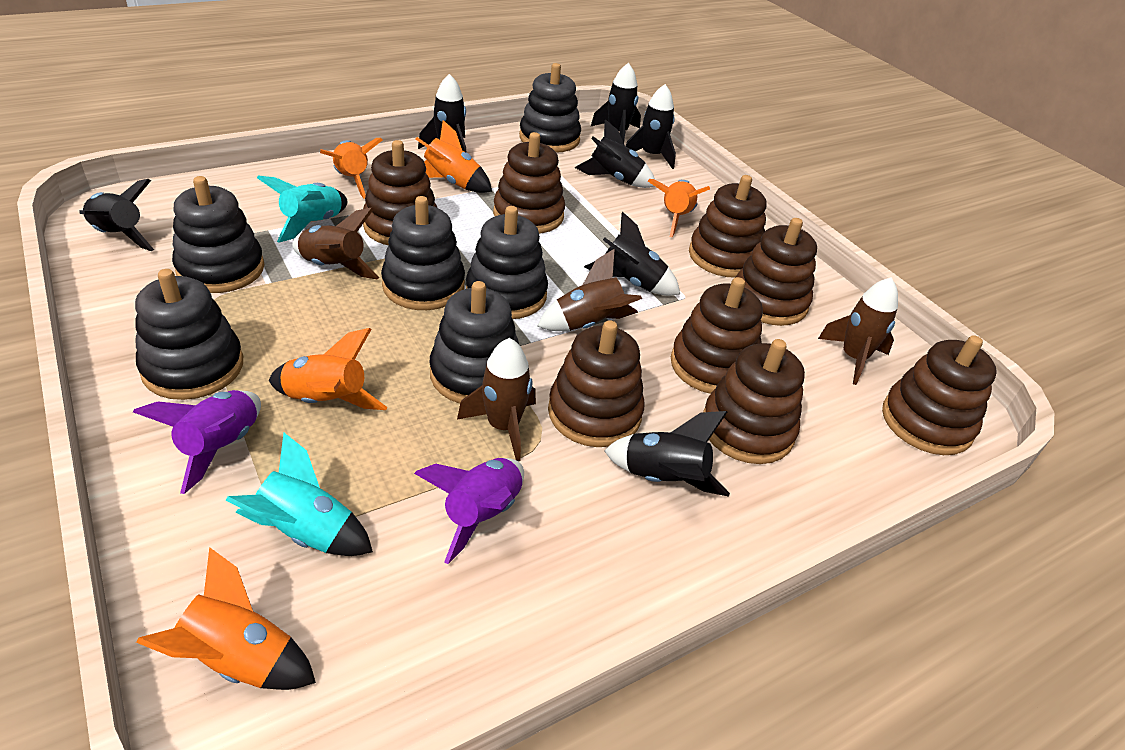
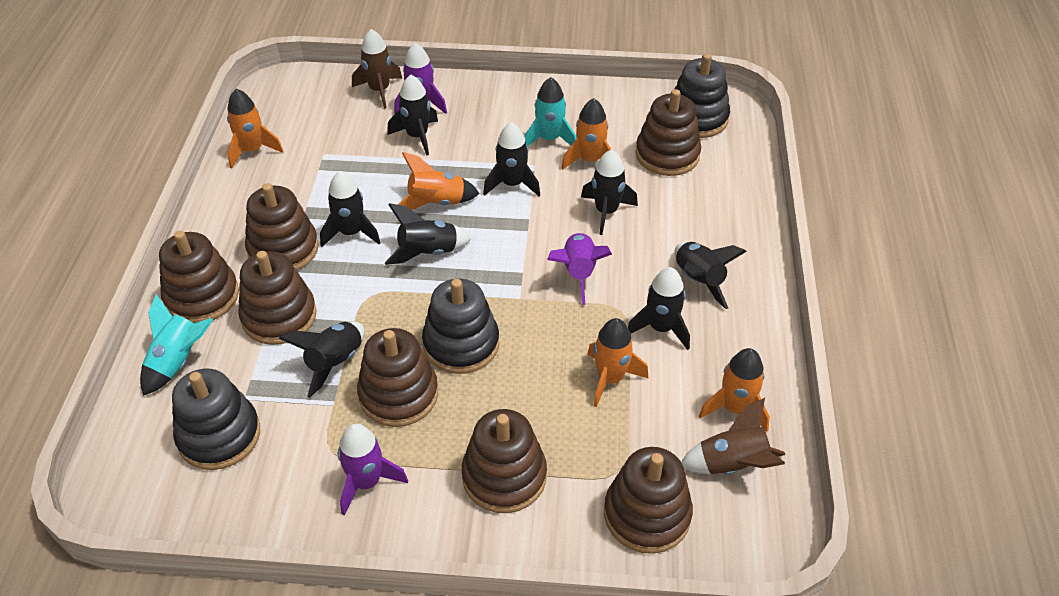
black rocket: [79,179,154,251] [418,74,466,152] [575,119,655,188] [584,212,680,296] [591,63,641,143] [604,411,730,497] [626,84,676,169] = 7 -> [279,321,365,398] [320,171,381,247] [385,203,472,265] [387,75,438,155] [483,122,540,196] [581,150,638,235] [628,267,690,350] [674,242,747,309] = 8
black stacking toy: [135,269,243,400] [172,176,264,293] [381,196,465,310] [429,281,519,404] [466,206,548,319] [519,63,581,153] = 6 -> [172,369,260,470] [422,279,499,374] [675,53,730,138] = 3
brown rocket: [292,207,379,280] [457,338,536,461] [537,249,642,331] [818,277,898,385] = 4 -> [352,29,402,109] [681,398,785,474] = 2
brown stacking toy: [363,140,437,245] [493,132,565,234] [548,320,645,447] [671,277,763,394] [689,175,767,278] [703,339,805,464] [735,218,817,326] [882,335,997,455] = 8 -> [159,231,239,324] [238,251,317,345] [245,183,319,270] [357,328,438,427] [462,409,547,513] [604,447,693,554] [635,89,701,176] = 7
purple rocket: [133,390,261,494] [414,458,524,564] = 2 -> [338,424,408,515] [394,43,447,114] [547,233,612,305] = 3

